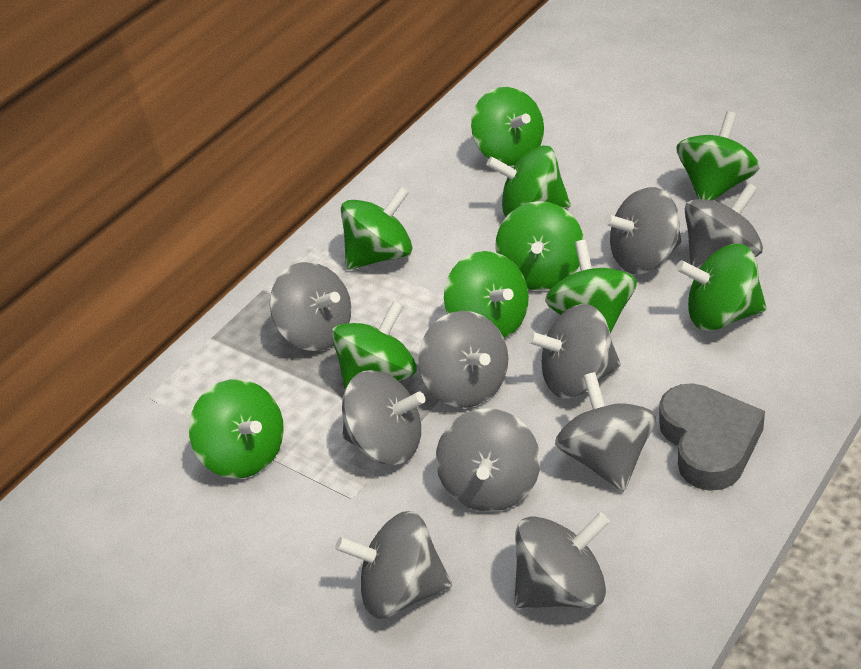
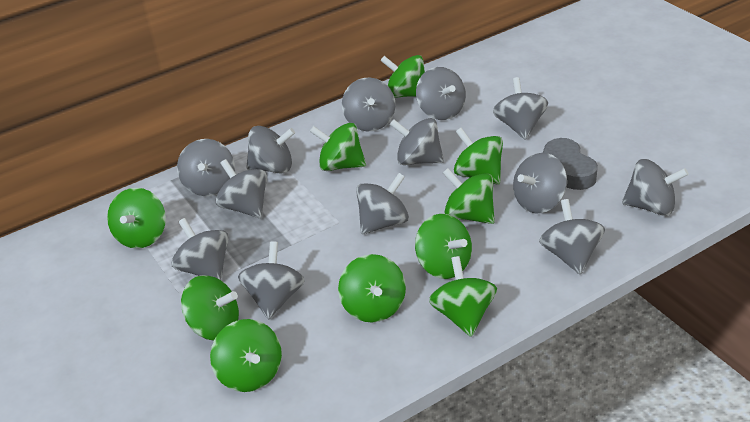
grey spinning top: [270,262,351,351] [335,511,452,619] [342,370,425,465] [418,311,508,408] [436,408,541,512] [514,512,610,609] [527,304,621,398] [555,372,656,492] [604,187,682,274] [684,183,763,269] = 10 -> [172,218,229,280] [177,139,235,196] [216,159,267,218] [238,241,305,319] [246,126,295,173] [342,78,395,131] [356,173,409,234] [390,118,444,165] [416,67,466,120] [493,77,548,140] [513,153,567,214] [539,199,605,274] [622,159,689,216] = 13

